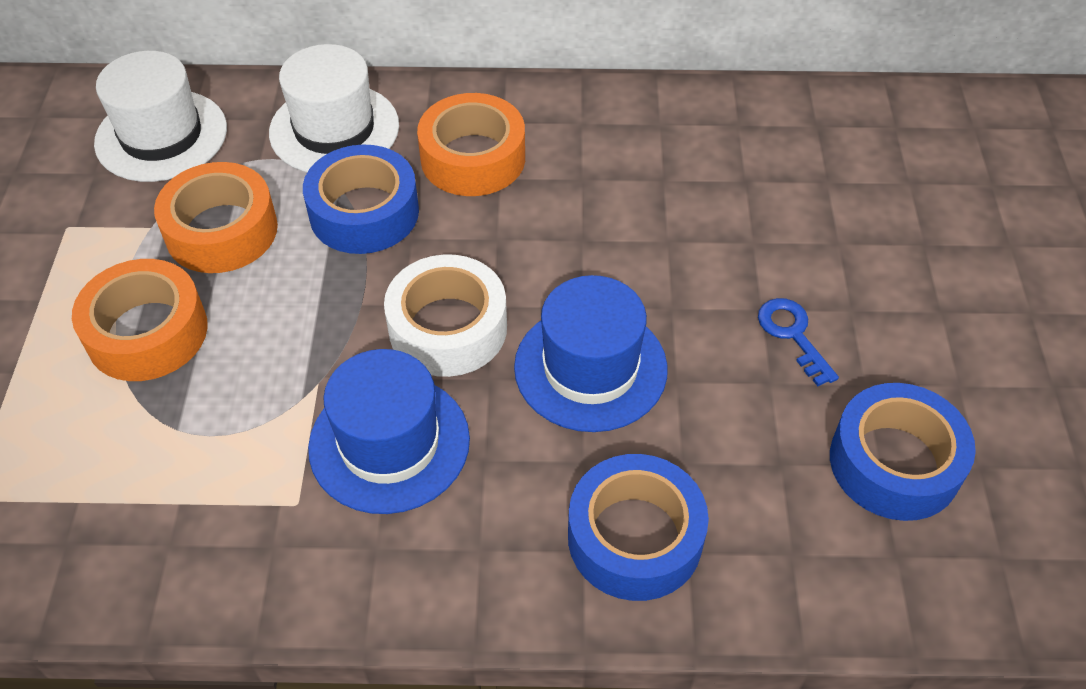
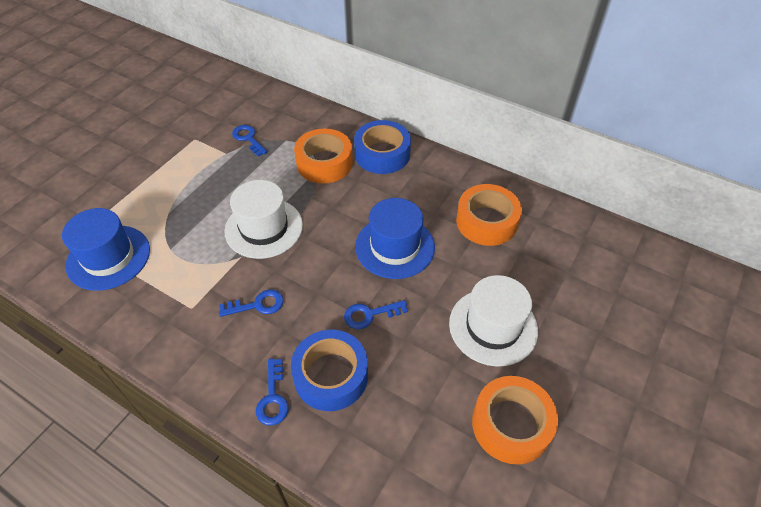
blue key: [758,298,839,386] = 1 -> [219,289,284,317] [232,125,268,157] [256,358,289,425] [344,300,408,329] = 4
blue tape: [303,145,419,254] [568,454,709,601] [830,383,976,521] = 3 -> [291,330,368,411] [354,120,411,174] = 2
white tape: [384,254,507,377] = 1 -> none = 0

